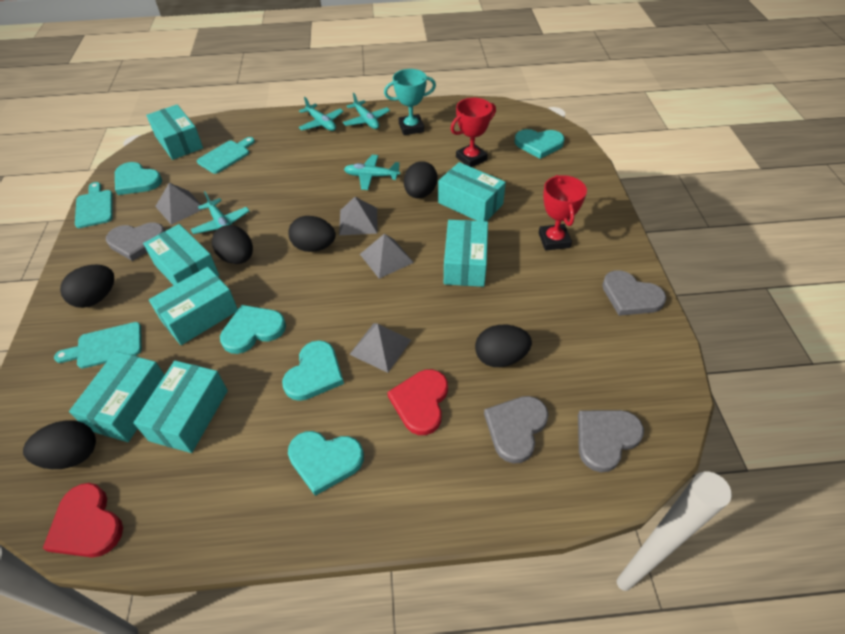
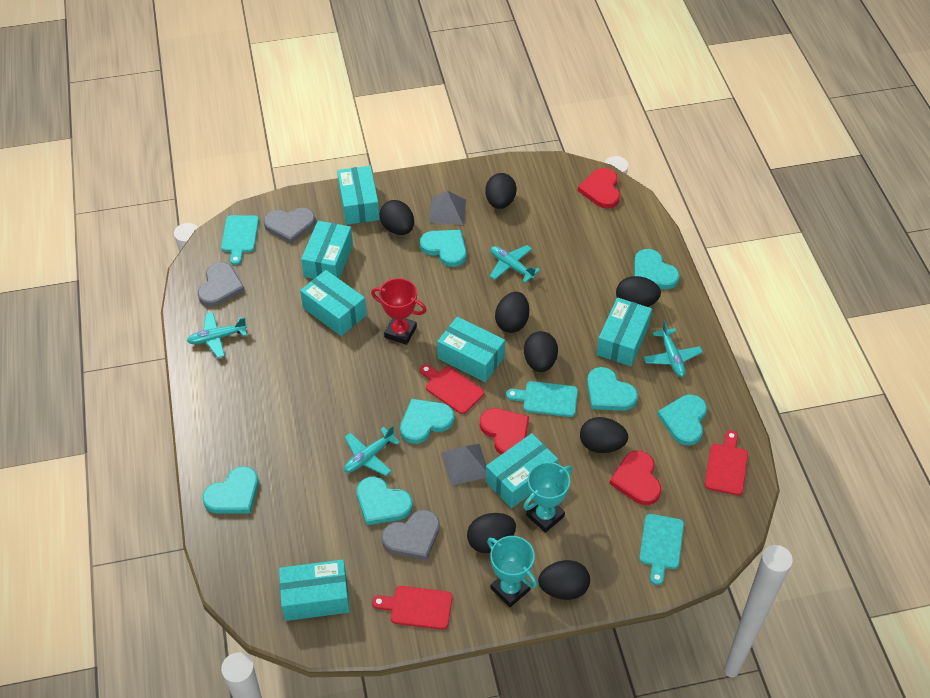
black egg: [23,420,96,469] [60,264,114,308] [212,225,253,264] [288,216,336,252] [404,161,438,198] [475,325,532,367] = 6 -> [380,200,414,235] [467,513,516,553] [485,173,517,209] [495,292,529,333] [524,331,558,372] [538,560,590,600] [580,417,628,453] [616,276,661,307] = 8
grey heart: [106,222,165,261] [484,396,548,463] [578,410,644,472] [602,270,666,316] = 4 -> [198,262,245,307] [264,208,316,244] [381,510,440,560] = 3
grey pyramid: [155,183,203,225] [339,197,377,235] [349,323,411,373] [360,234,414,279] = 4 -> [428,191,466,225] [441,444,486,486] = 2
red cutting board: none = 0 -> [372,586,452,630] [420,364,484,414] [705,430,748,495] = 3
red heart: [43,483,123,557] [387,369,448,435] = 2 -> [480,408,529,455] [578,168,620,208] [609,451,661,505] = 3
red trophy: [451,98,496,167] [539,175,587,251] = 2 -> [371,278,427,345] = 1
turquoise heart: [115,162,162,195] [220,305,286,354] [282,340,344,401] [288,431,364,496] [514,129,565,159] = 5 -> [202,466,258,514] [357,477,412,525] [400,399,454,444] [420,230,467,267] [587,367,638,411] [634,249,680,289] [657,395,707,446] = 7
turquoise trophy: [384,69,436,135] = 1 -> [487,536,537,607] [524,462,572,533] = 2

